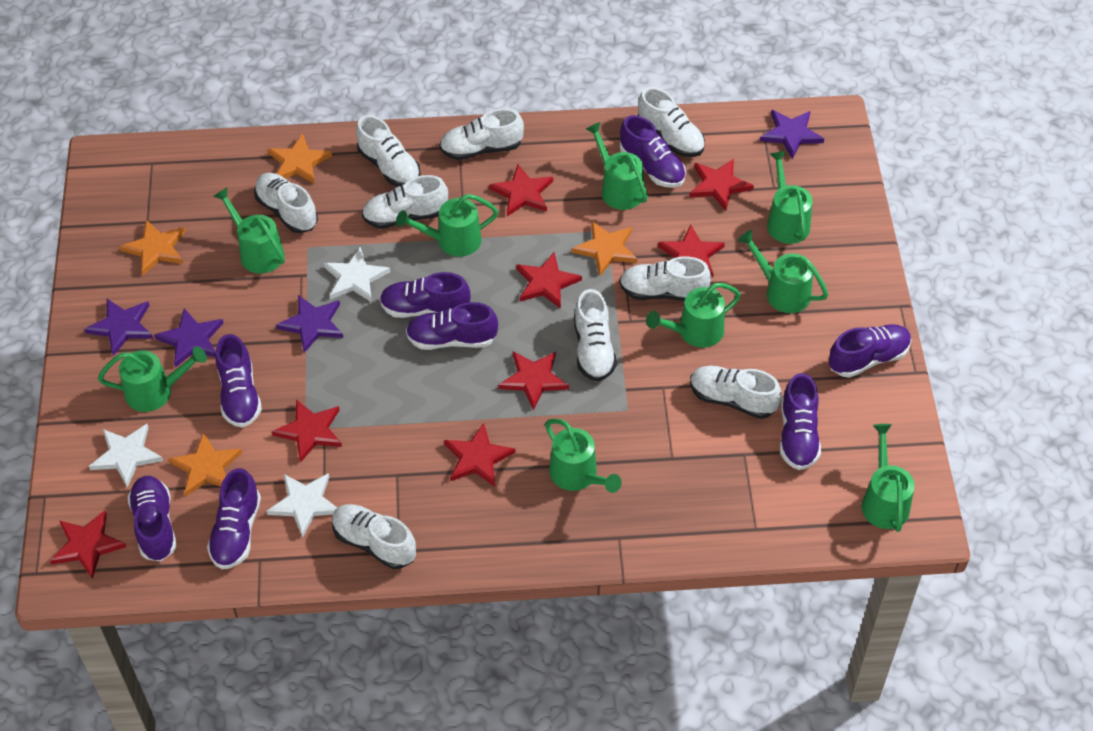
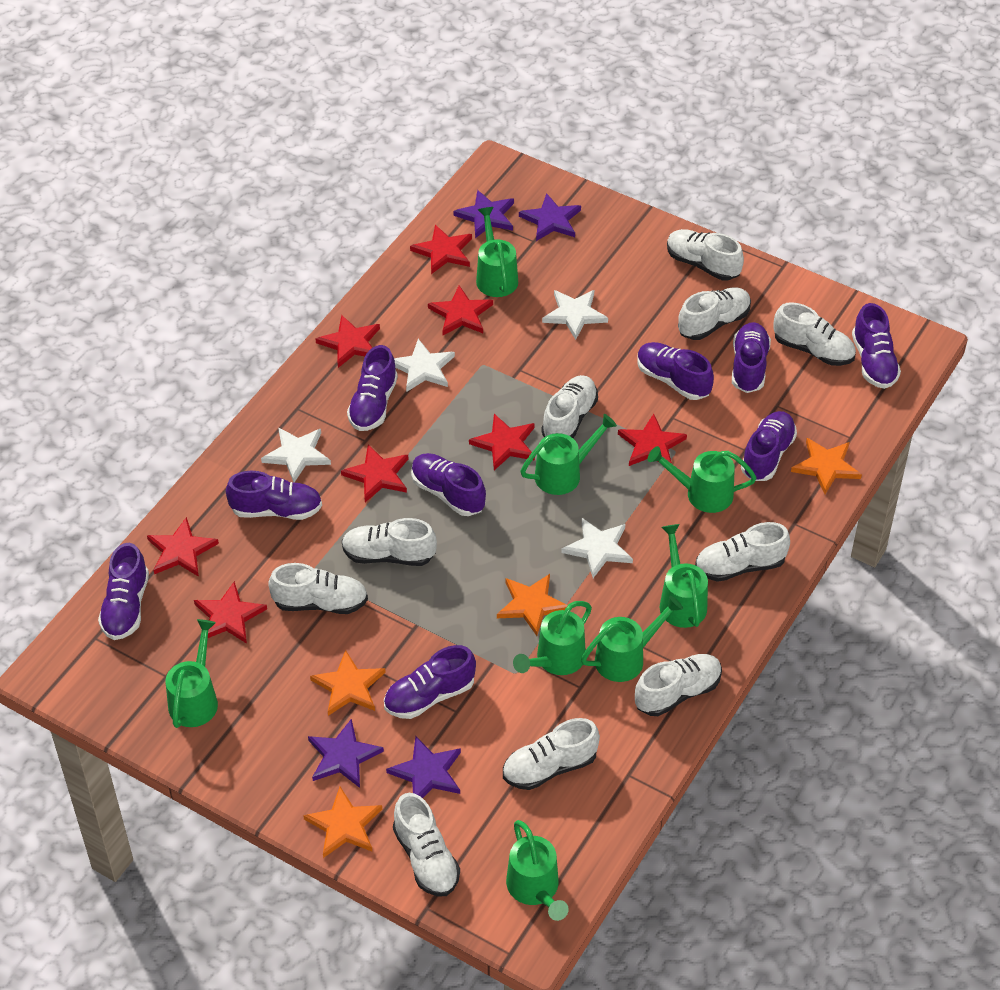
green watering can: [98,347,207,412] [213,187,285,274] [396,194,498,257] [545,419,622,493] [586,122,648,210] [646,283,741,348] [738,230,828,313] [767,151,812,244] [862,424,915,532] = 9 -> [166,619,218,728] [476,207,518,297] [506,820,569,921] [513,601,592,675] [520,414,617,495] [581,596,683,682] [648,446,757,513] [660,524,708,628] = 8
purple shoe: [127,476,177,561] [207,468,261,569] [215,334,262,427] [380,272,471,318] [406,302,498,350] [620,115,686,188] [780,373,821,470] [829,324,912,378] = 8 -> [98,543,149,640] [226,471,322,520] [347,345,398,431] [384,645,476,719] [411,453,486,516] [637,342,714,400] [732,322,771,393] [741,411,797,481] [852,303,901,389] = 9
white shoe: [254,173,318,233] [332,504,416,569] [356,115,421,186] [362,175,448,229] [439,108,524,160] [574,289,617,381] [619,256,711,301] [638,87,705,157] [690,366,782,419] = 9 -> [268,563,368,614] [342,518,437,566] [393,793,460,896] [503,718,600,790] [541,375,598,438] [635,654,722,716] [667,229,744,280] [678,287,751,340] [695,522,790,582] [773,302,856,366] = 10
white star: [89,424,163,488] [266,473,337,538] [323,247,390,302] = 3 -> [261,427,331,482] [394,339,455,392] [542,290,608,340] [561,518,633,578] = 4

